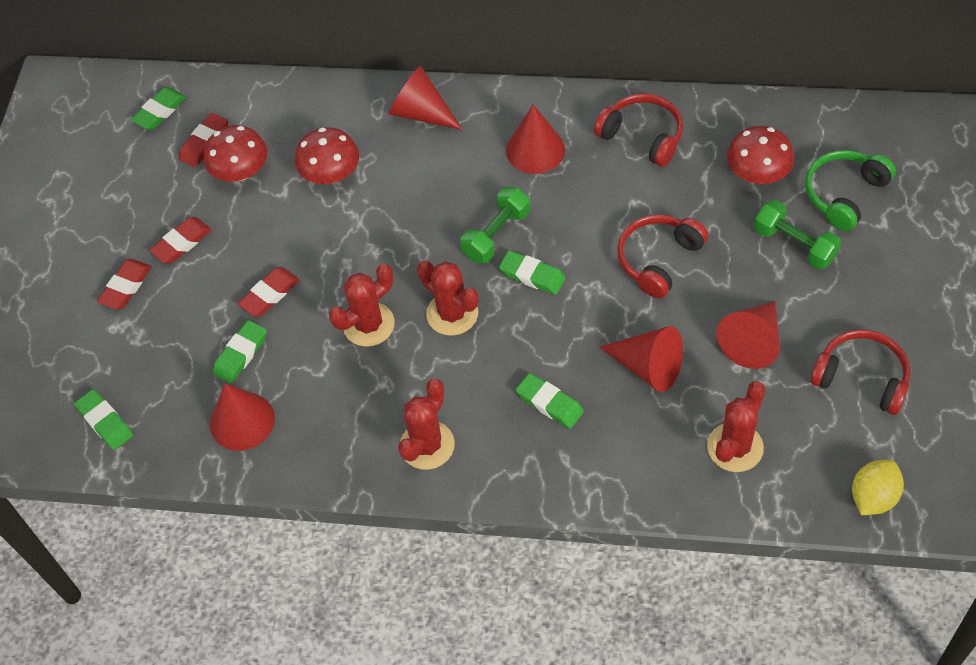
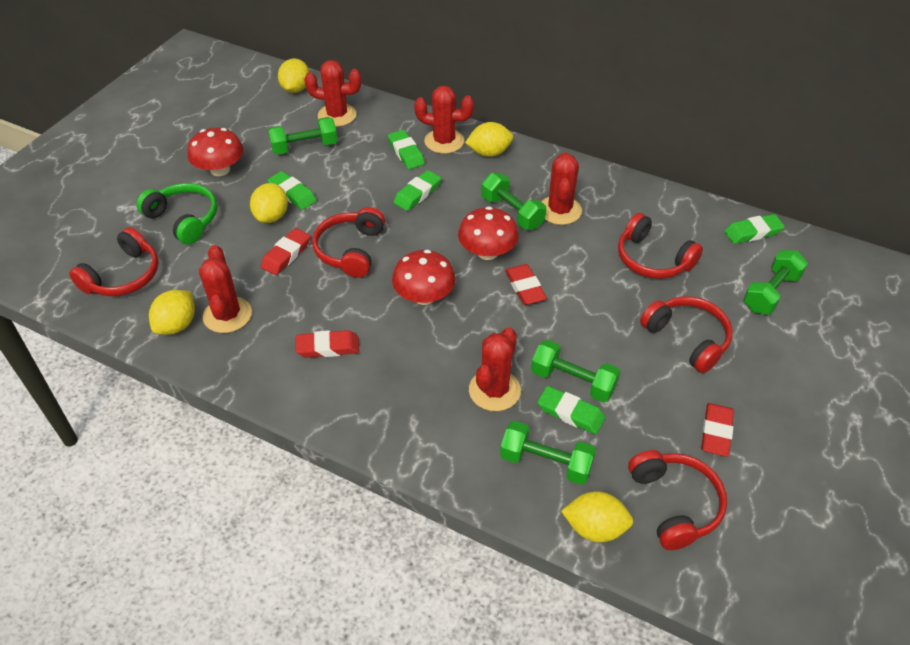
green dumbbell: [460,187,530,263] [754,200,841,270] = 2 -> [268,117,338,155] [481,173,546,230] [500,421,596,485] [531,340,620,402] [743,250,808,314] = 5
red cactus: [329,264,395,347] [398,379,455,470] [417,260,478,336] [707,381,765,472] = 4 -> [199,245,252,333] [304,60,361,127] [414,86,474,154] [469,327,521,411] [541,152,582,225] = 5
red cone: [210,383,275,451] [388,66,463,130] [506,104,565,174] [599,326,683,392] [717,301,780,369] = 5 -> none = 0
red headphones: [594,93,683,167] [617,214,709,299] [810,330,910,415] = 3 -> [69,227,159,296] [312,207,385,278] [618,213,703,279] [628,450,727,550] [640,296,733,373] = 5
yellow lemon: [852,459,904,515] = 1 -> [149,290,195,335] [250,183,288,223] [278,59,309,93] [465,122,513,157] [561,491,633,542] = 5

